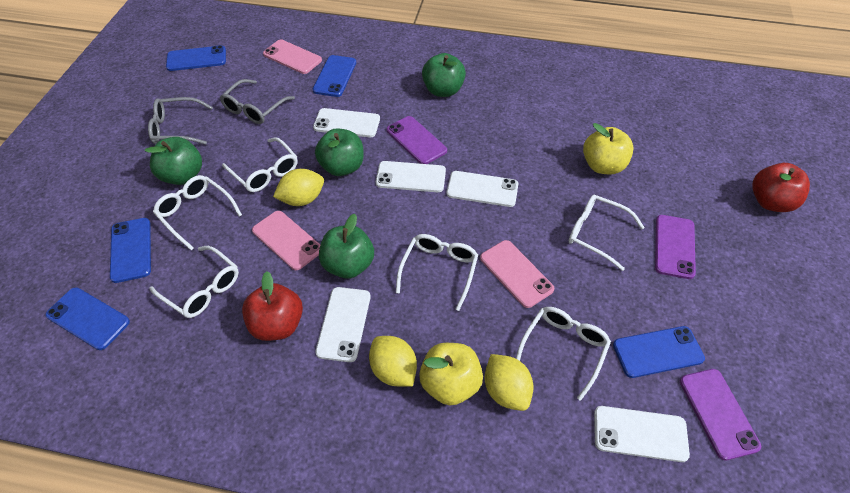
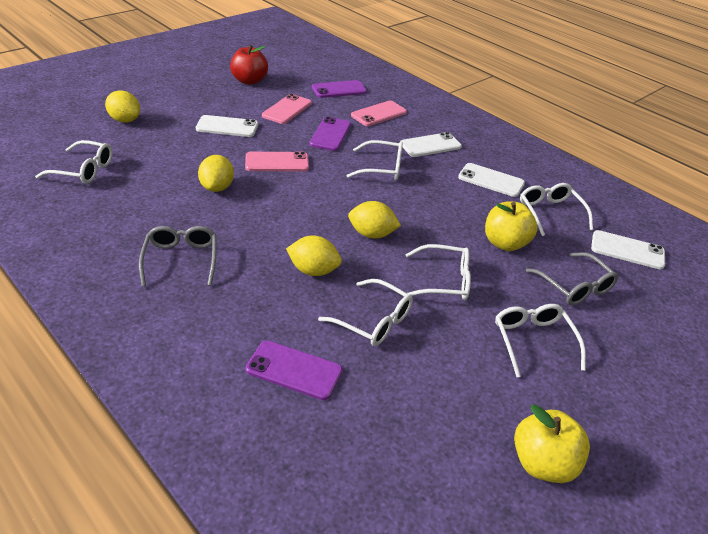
blue phone: [45,287,130,350] [110,218,151,283] [166,45,226,71] [313,55,356,97] [613,326,705,378] = 5 -> none = 0
green apple: [145,137,202,185] [315,128,364,176] [319,214,374,279] [422,53,466,97] = 4 -> none = 0
red apple: [242,271,303,341] [752,163,810,212] = 2 -> [230,45,268,85] = 1
white phone: [313,108,380,137] [315,287,371,362] [376,161,446,192] [447,171,518,207] [594,406,690,462] = 5 -> [196,115,258,137] [400,132,462,157] [458,163,525,197] [591,230,665,269] = 4
yellow lemon: [273,169,324,206] [369,336,417,387] [484,354,534,411] = 3 -> [105,90,140,123] [198,155,234,192] [286,236,342,276] [348,201,401,239] = 4

